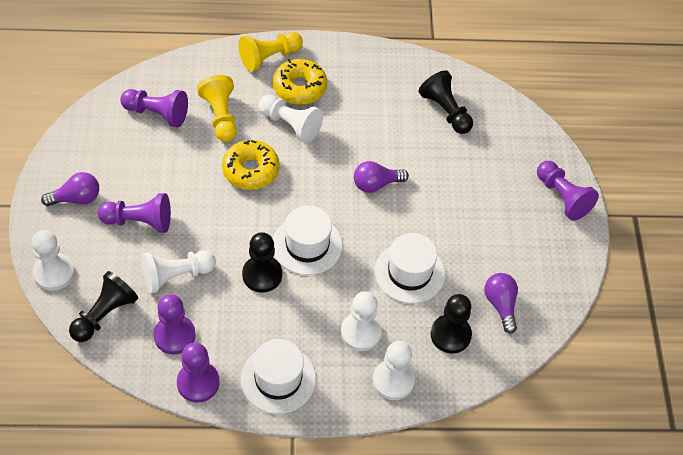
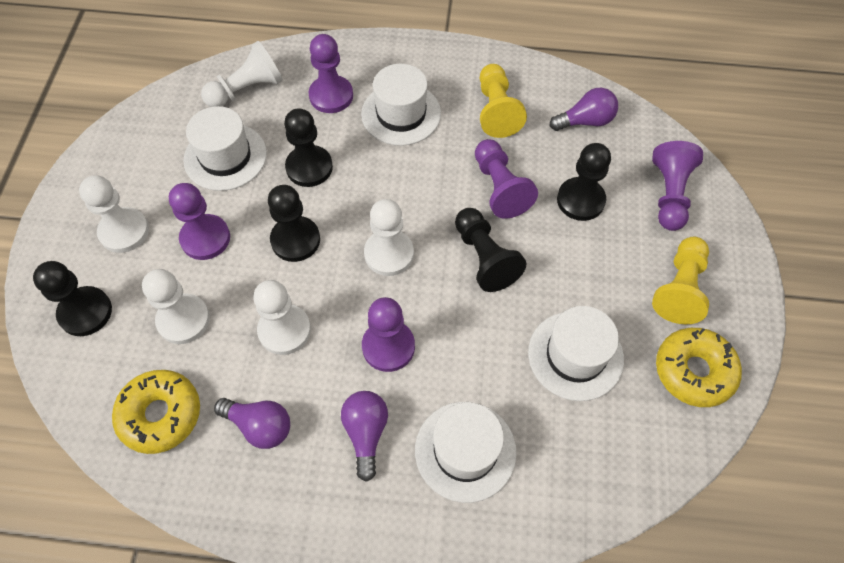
black pawn: [69,271,138,342] [242,232,282,292] [419,70,473,134] [431,294,472,353] = 4 -> [33,261,112,336] [268,185,320,262] [284,108,333,187] [455,208,527,292] [557,143,611,221] = 5
white hat: [241,339,316,414] [273,205,343,275] [375,233,445,303] = 3 -> [183,106,267,191] [361,64,441,146] [415,402,517,503] [528,306,624,401] = 4

